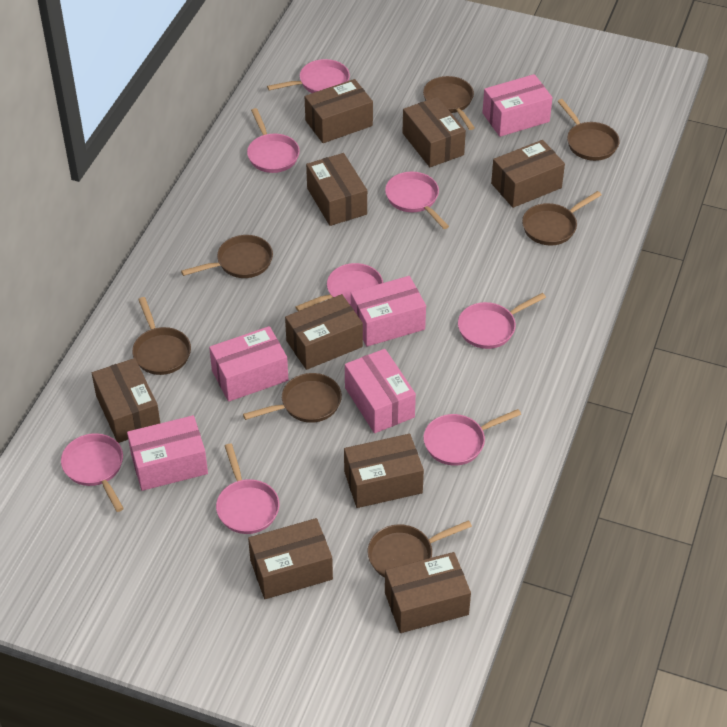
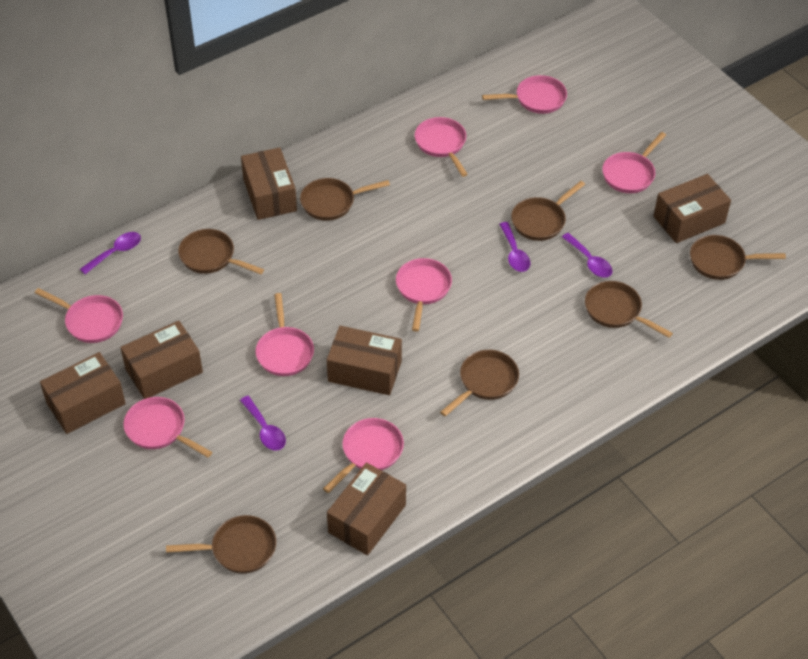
brown box: [92,358,160,443] [248,518,333,599] [285,294,363,370] [305,79,373,143] [306,153,367,226] [344,434,424,508] [385,552,471,633] [403,97,466,167] [491,140,565,208] = 9 -> [40,352,126,434] [120,321,203,399] [241,147,297,220] [327,326,402,395] [327,462,406,555] [654,174,731,243] = 6
pink box: [127,415,208,491] [209,326,288,402] [345,349,416,433] [351,276,426,347] [482,74,553,137] = 5 -> none = 0
purple spoon: none = 0 -> [80,232,141,274] [240,396,286,451] [499,222,530,272] [562,233,612,278] = 4

